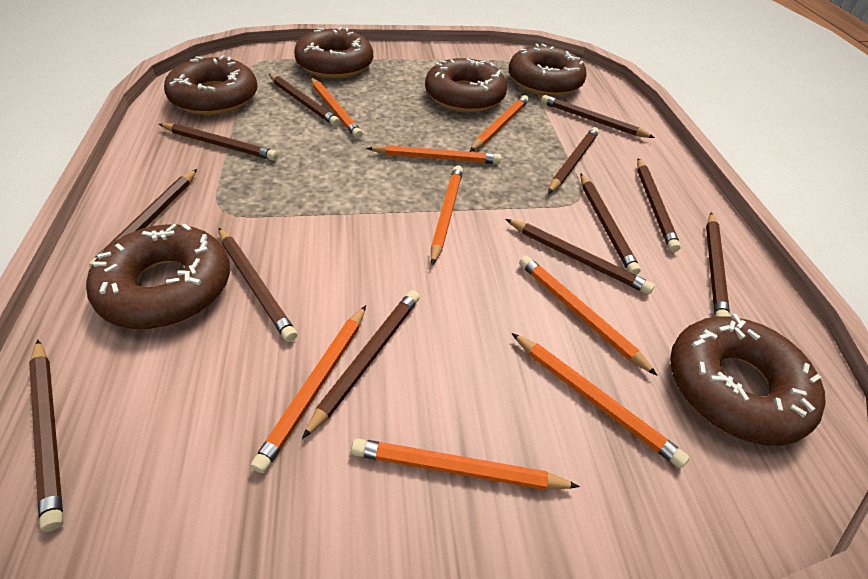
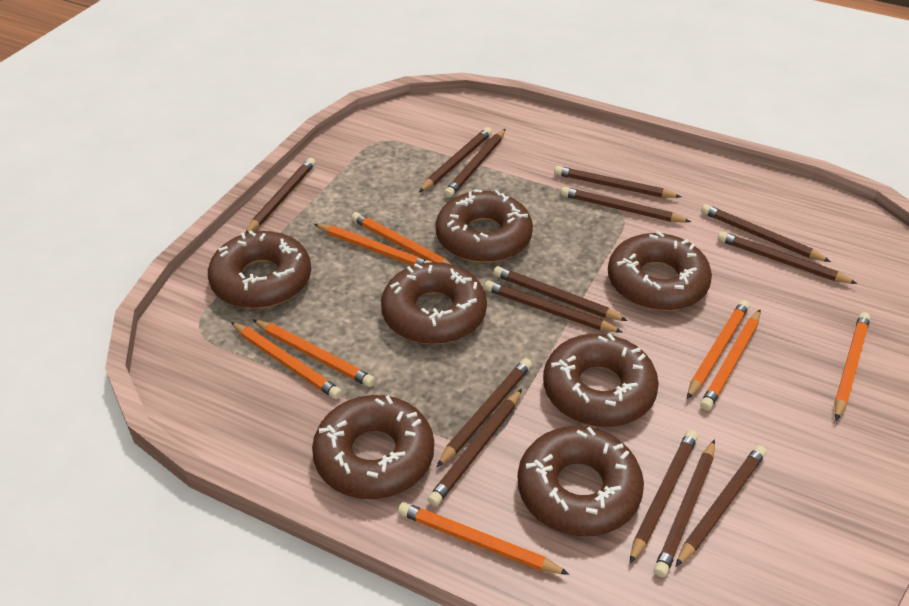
brown donut: [86,223,230,329] [164,55,258,115] [294,27,373,78] [425,58,507,112] [508,43,587,96] [670,314,826,446] = 6 -> [208,230,311,309] [312,395,434,499] [381,262,487,344] [436,189,533,263] [518,426,644,536] [543,333,659,427] [608,231,712,311] = 7
brown pencil: [29,339,63,532] [89,169,197,268] [159,123,278,161] [219,228,297,342] [269,74,340,126] [302,290,420,439] [506,219,655,295] [541,95,655,138] [548,127,599,194] [581,174,641,275] [637,158,681,252] [706,213,730,317] = 12 -> [245,158,316,234] [419,127,492,192] [428,389,522,506] [437,358,532,467] [444,129,506,198] [484,281,623,333] [493,266,628,321] [554,166,681,198] [561,187,691,222] [630,430,698,564] [654,439,715,577] [675,445,766,567] [701,204,831,262] [718,231,858,284] = 14

